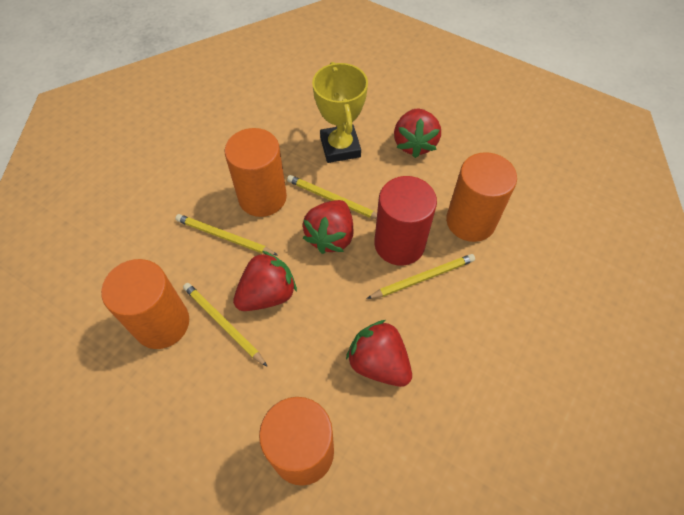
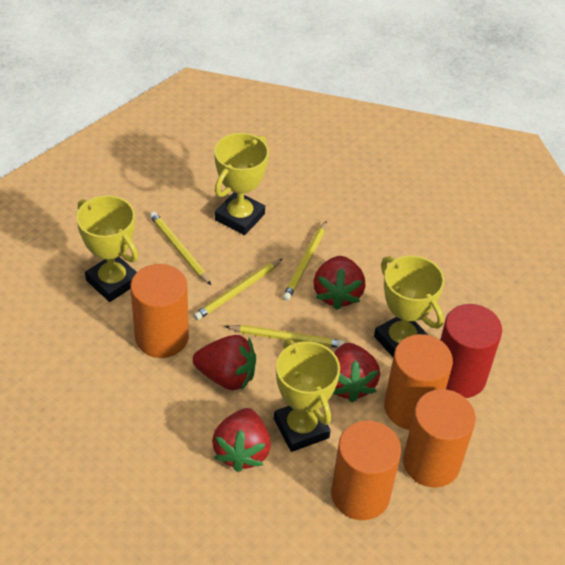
yellow trophy: [312,62,368,163] = 1 -> [76,195,138,302] [214,133,269,235] [274,339,340,452] [374,255,445,357] = 4

